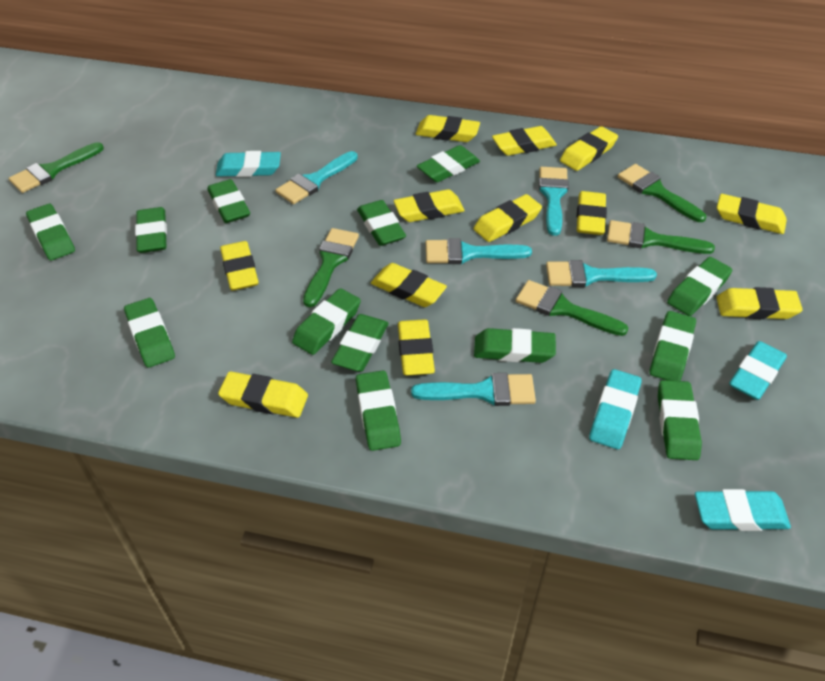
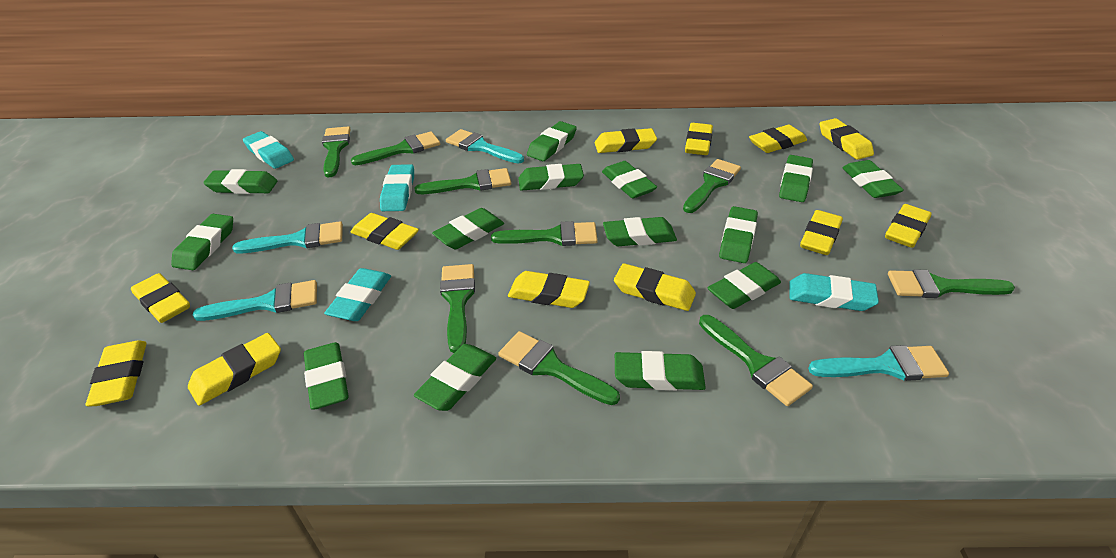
green brush: [9,142,104,193] [303,228,359,307] [516,280,628,336] [607,220,715,254] [618,164,706,222] = 5 -> [322,126,351,177] [351,131,440,165] [414,168,511,194] [440,264,475,353] [491,221,598,246] [498,331,620,405] [683,159,741,213] [699,315,813,406] [888,269,1015,298] = 9
green eraser: [26,204,75,260] [124,298,175,368] [135,207,167,253] [208,179,250,223] [292,288,361,355] [331,314,389,372] [356,370,401,451] [357,200,406,246] [417,145,480,182] [474,328,556,363] [650,311,696,381] [658,380,702,460] [667,257,732,316] = 13 -> [171,214,233,270] [203,169,277,194] [304,342,349,410] [414,344,496,411] [432,208,504,249] [518,164,584,191] [527,121,577,161] [602,161,657,198] [603,217,677,246] [615,351,706,391] [708,262,781,309] [719,206,758,263] [779,155,813,202] [842,160,904,198] = 14
turquoise brush: [276,151,358,204] [411,373,536,406] [426,238,532,264] [539,167,569,236] [546,260,657,287] = 5 -> [193,280,317,321] [232,221,343,253] [446,129,524,164] [808,345,949,381] = 4

